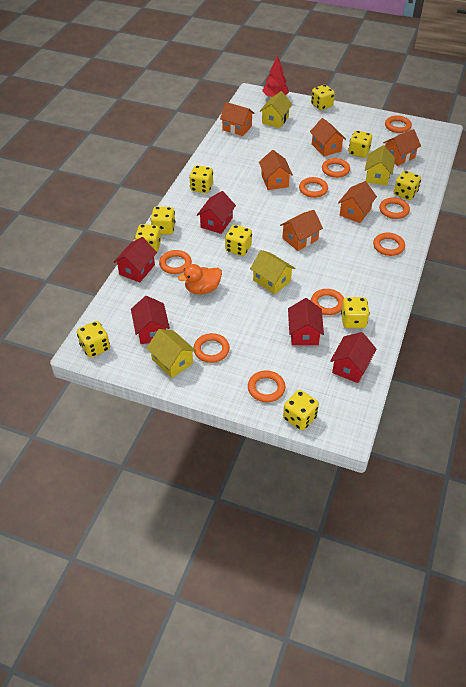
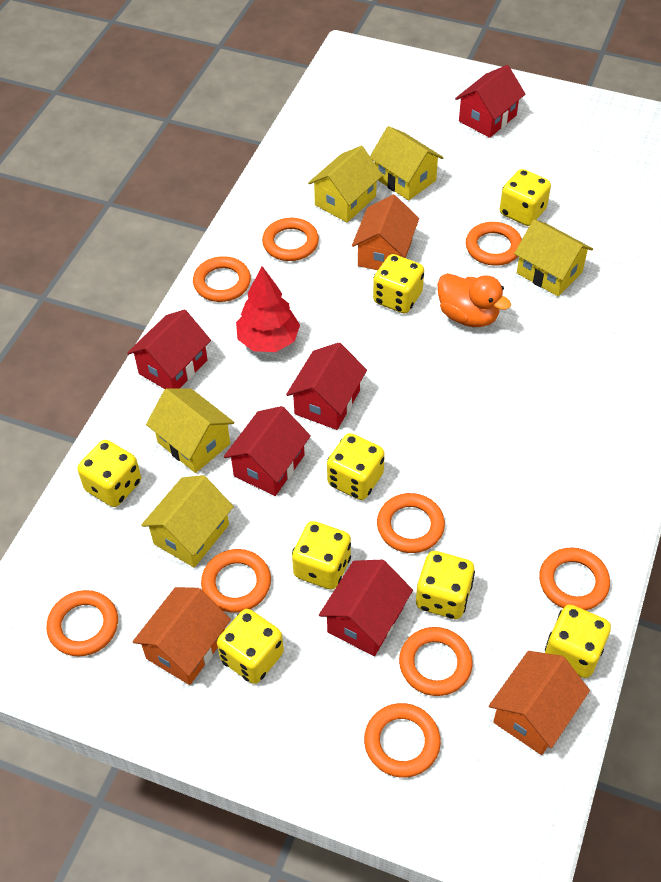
orange house: [220,102,255,136] [259,150,293,190] [280,210,323,251] [310,118,346,157] [338,181,377,223] [383,129,421,166] = 6 -> [133,587,231,685] [352,195,419,270] [489,651,590,755] = 3
yellow dice: [77,321,110,358] [135,224,161,252] [150,206,176,235] [189,165,213,193] [225,225,252,256] [283,390,319,430] [311,85,335,110] [341,297,370,328] [348,131,372,158] [394,171,421,200] = 10 -> [77,440,141,507] [217,609,284,684] [292,521,351,589] [327,433,385,500] [373,254,424,314] [416,551,475,619] [500,169,551,226] [545,605,611,678] = 8
yellow house: [146,329,196,378] [250,250,295,294] [259,91,293,128] [365,145,395,185] = 4 -> [141,475,234,568] [146,388,234,473] [308,146,383,223] [370,126,444,200] [514,220,593,297] = 5

